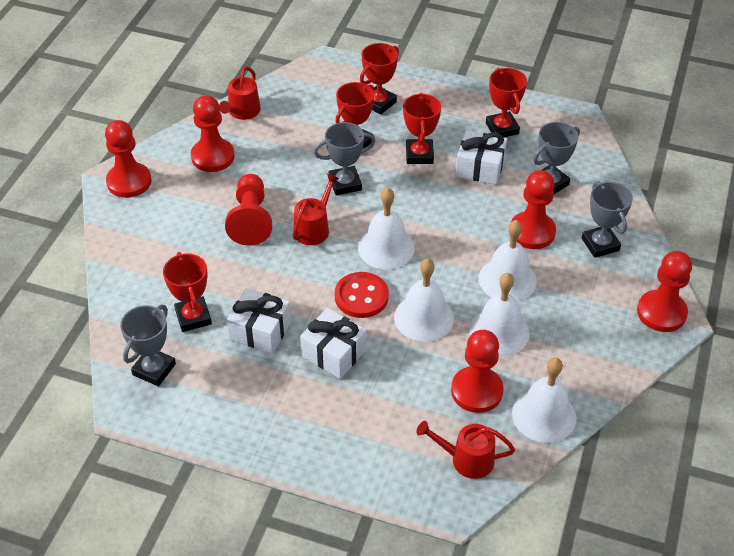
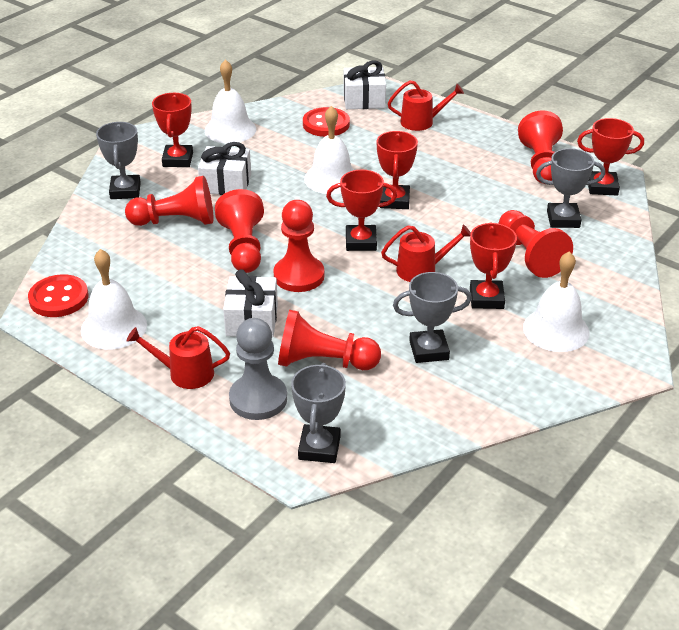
grey pawn: none = 0 -> [229,318,287,420] = 1
red button: [335,272,389,318] = 1 -> [28,274,88,317] [303,107,350,137] = 2
white bell: [358,188,415,269] [394,259,454,342] [469,273,530,356] [479,220,537,302] [512,358,576,443] = 5 -> [81,249,147,349] [205,59,256,143] [304,106,354,194] [523,251,590,352] = 4

